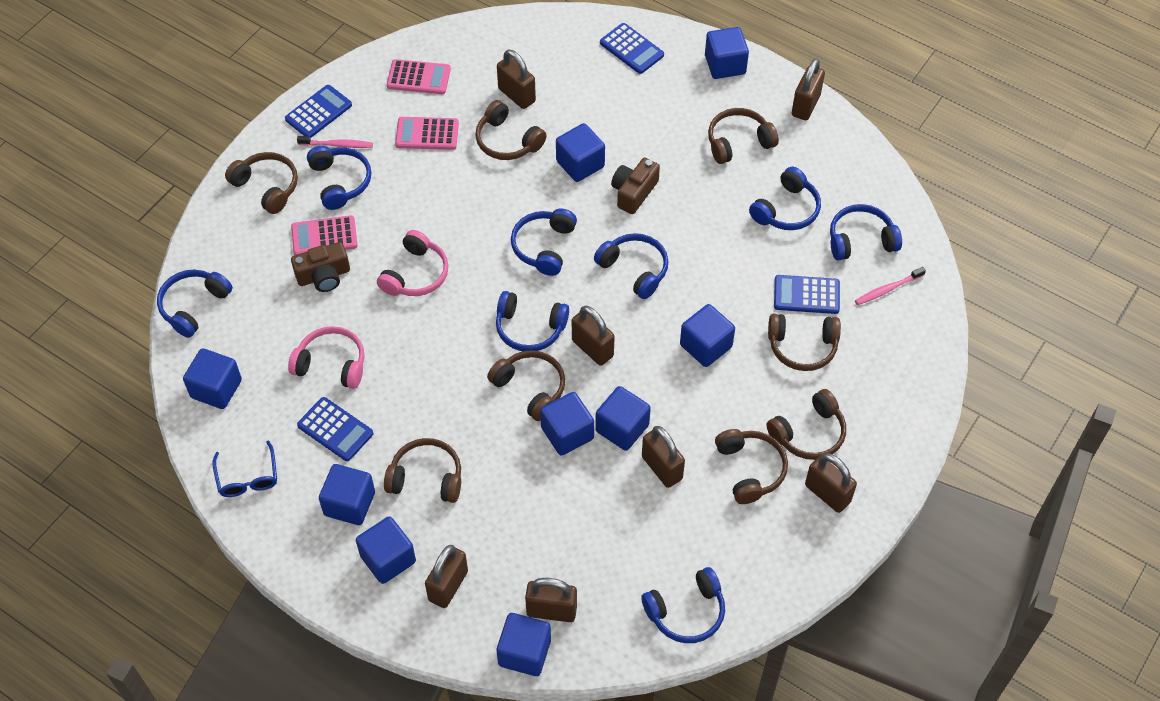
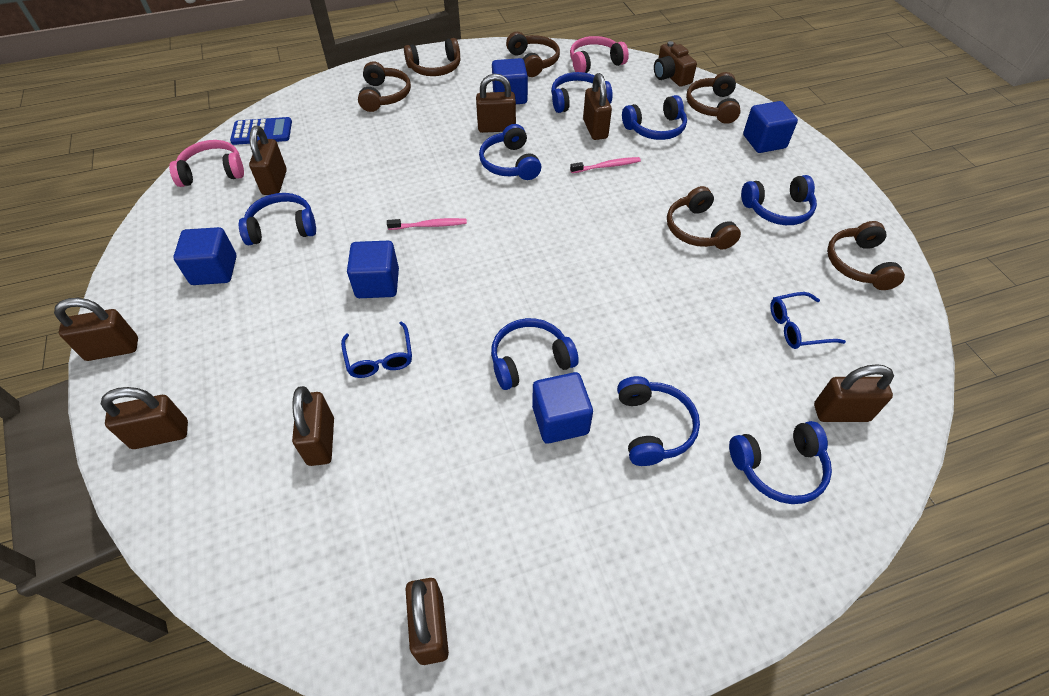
blue calculator: [285,85,352,138] [297,397,373,461] [600,23,664,74] [774,275,840,314] = 4 -> [230,117,292,145] = 1
blue cube: [183,348,242,409] [319,464,375,525] [356,516,416,584] [497,613,551,676] [540,392,594,456] [556,123,605,182] [595,386,651,451] [680,304,735,367] [705,27,749,79] = 9 -> [173,227,237,285] [347,241,399,298] [492,58,528,104] [532,372,593,444] [743,101,798,153] = 5
blue glasses: [212,440,277,497] = 1 -> [341,321,412,378] [770,292,846,349] = 2
brown camera: [291,242,350,292] [611,158,660,214] = 2 -> [654,41,697,87] = 1
brown headphones: [225,152,298,214] [384,438,461,503] [475,100,547,160] [487,350,565,421] [708,108,779,164] [715,429,788,504] [766,389,846,460] [768,314,841,371] = 8 -> [358,61,411,112] [404,38,461,76] [506,32,560,77] [667,186,741,250] [686,72,741,124] [827,221,905,290] = 6
brown padlock: [425,545,468,608] [497,50,536,109] [525,578,577,622] [572,306,615,366] [642,426,685,488] [792,59,825,120] [805,453,857,513] = 7 -> [54,298,138,361] [101,387,188,449] [249,126,287,195] [292,386,334,466] [405,578,449,665] [476,74,516,133] [583,73,612,140] [814,364,894,422] = 8
pink calculator: [291,215,358,255] [387,59,451,94] [395,117,459,150] = 3 -> none = 0

